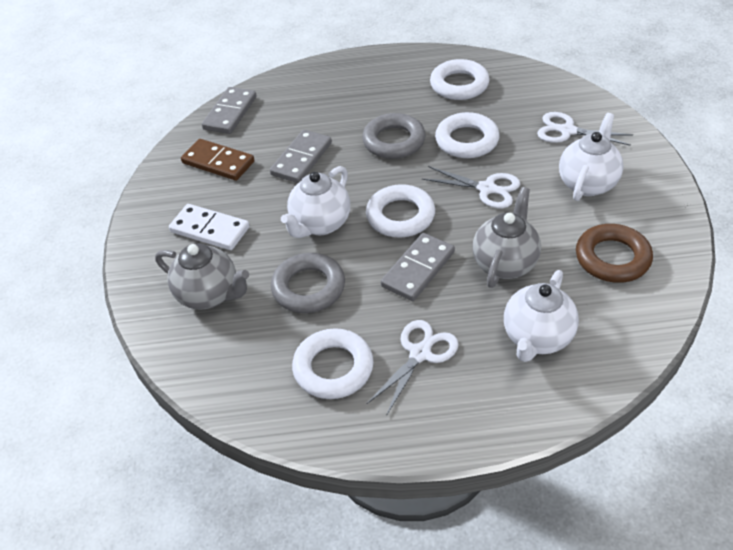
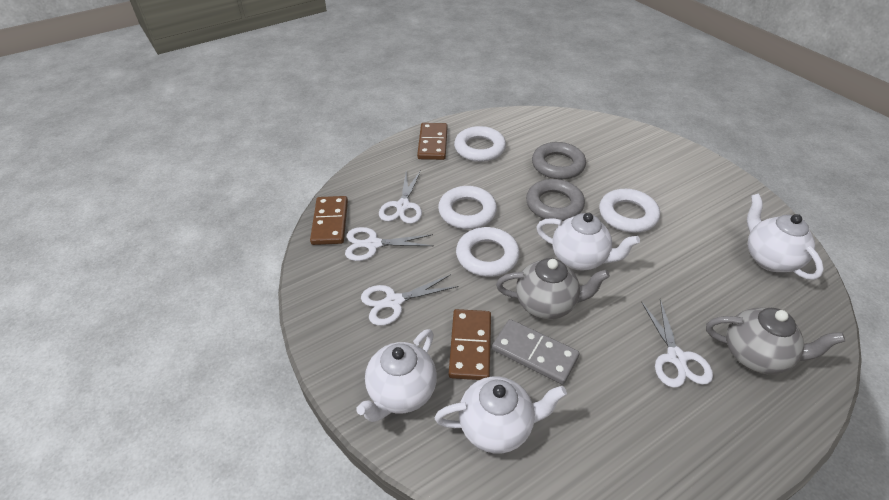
brown domino: [181,139,254,181] = 1 -> [310,196,348,245] [417,123,447,160] [449,309,491,380] = 3
brown ring: [576,224,653,283] = 1 -> none = 0
grey domino: [202,87,257,134] [270,130,332,183] [381,233,455,301] = 3 -> [492,319,579,385] = 1
white domino: [169,204,249,250] = 1 -> none = 0
white scissors: [367,320,459,416] [422,166,520,208] [537,112,633,146] = 3 -> [345,227,433,261] [361,274,458,326] [379,170,422,224] [641,299,713,388] = 4
white teapot: [281,166,350,238] [504,270,579,362] [559,113,624,201] = 3 -> [356,329,437,422] [435,377,567,454] [536,213,640,270] [747,194,824,280] = 4

